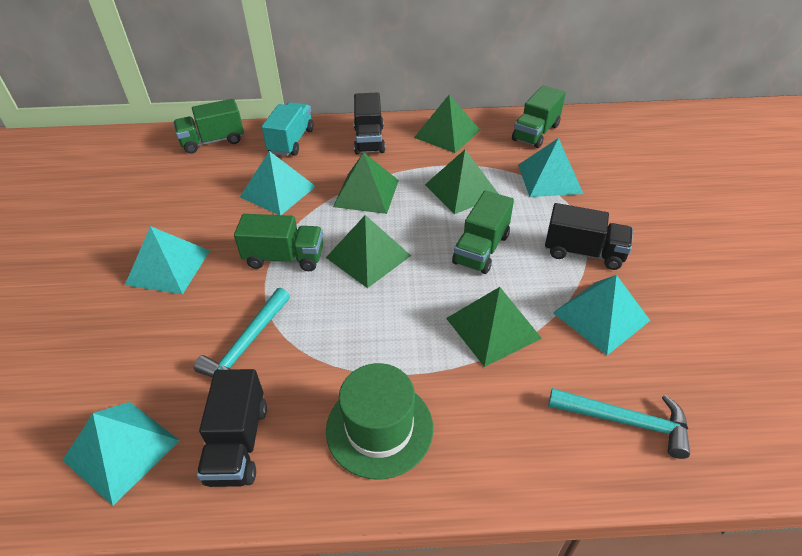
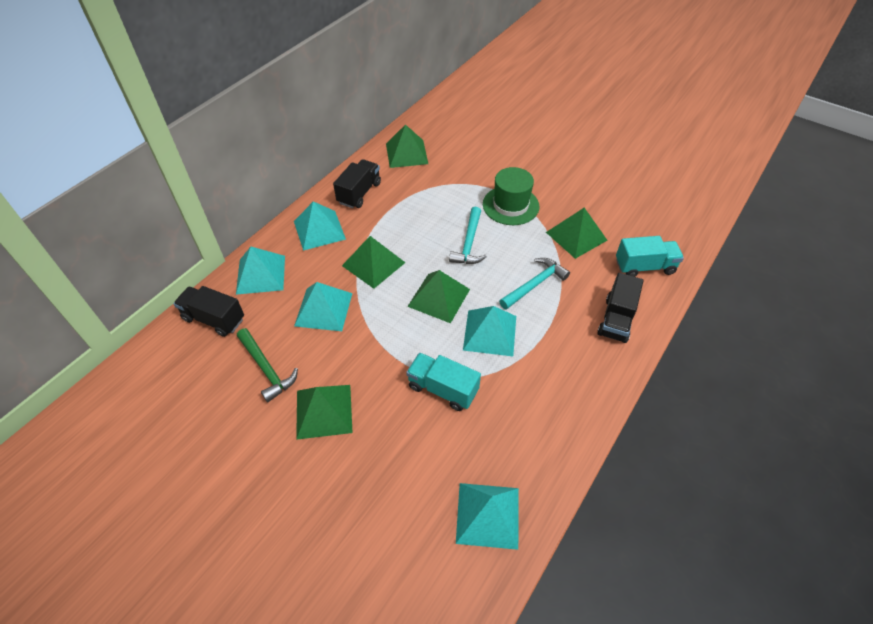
green hammer: none = 0 -> [237,328,298,402] = 1
green truck: [173,99,244,154] [234,214,323,271] [452,190,514,274] [512,86,566,148] = 4 -> none = 0
turquoise truck: [262,102,314,156] = 1 -> [406,353,481,411] [616,236,684,277] = 2

